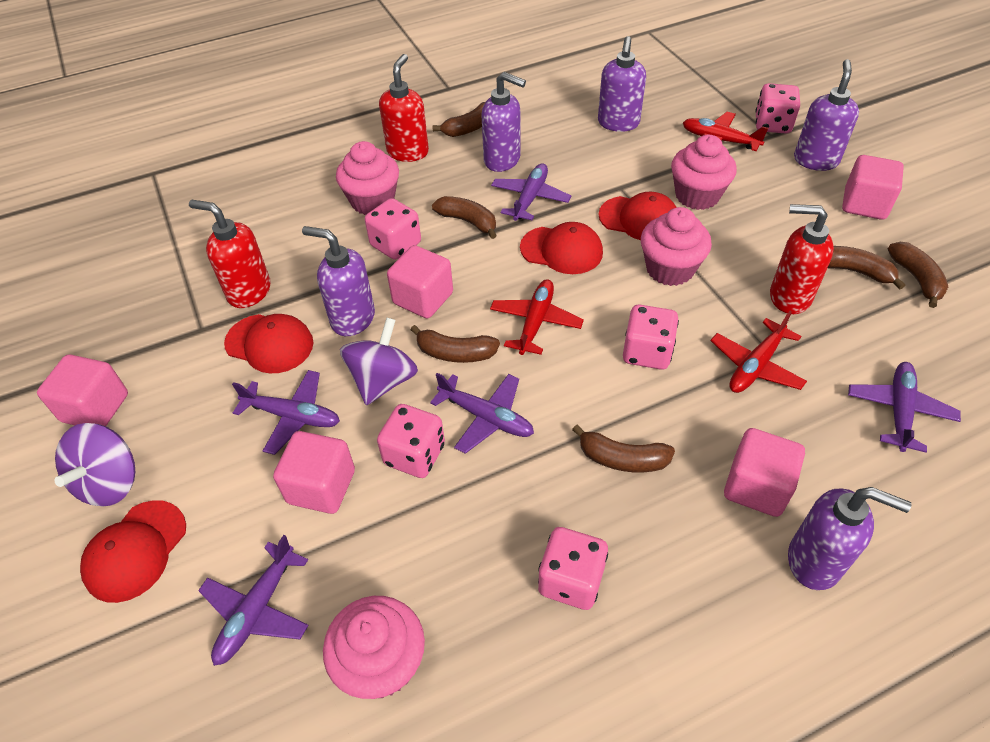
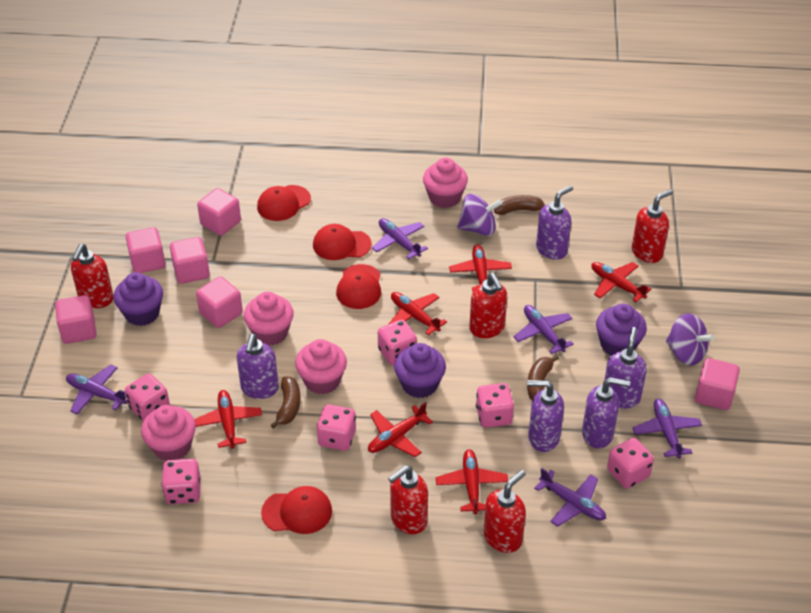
brown banana: [410,325,500,363] [432,196,497,239] [433,102,485,137] [572,425,675,472] [828,246,905,290] [888,242,948,308] = 6 -> [271,377,301,429] [494,195,545,215] [527,355,559,401] = 3
pink cube: [37,355,128,426] [273,431,355,514] [387,245,453,318] [724,428,805,517] [842,155,904,220] = 5 -> [55,295,96,344] [126,227,165,273] [170,237,210,284] [196,276,243,328] [197,188,241,236] [695,358,740,410] = 6
pink dice: [365,198,421,260] [377,404,445,478] [538,527,608,610] [623,305,679,370] [755,83,800,133] = 5 -> [125,373,170,421] [162,459,201,504] [317,404,356,451] [378,320,417,366] [476,383,514,428] [607,438,654,489] = 6
purple cupcake: none = 0 -> [114,272,163,326] [394,343,446,398] [596,304,647,355] = 3
red plane: [490,279,584,355] [683,112,768,151] [710,311,807,393] = 3 -> [194,390,262,449] [368,402,433,457] [389,292,447,335] [436,449,508,514] [449,244,512,291] [591,262,651,302] = 6
red soap dispenser: [189,200,271,308] [379,54,429,162] [770,204,834,314] = 3 -> [71,244,114,308] [388,465,428,534] [469,273,507,338] [483,470,526,553] [632,189,673,263] = 5

